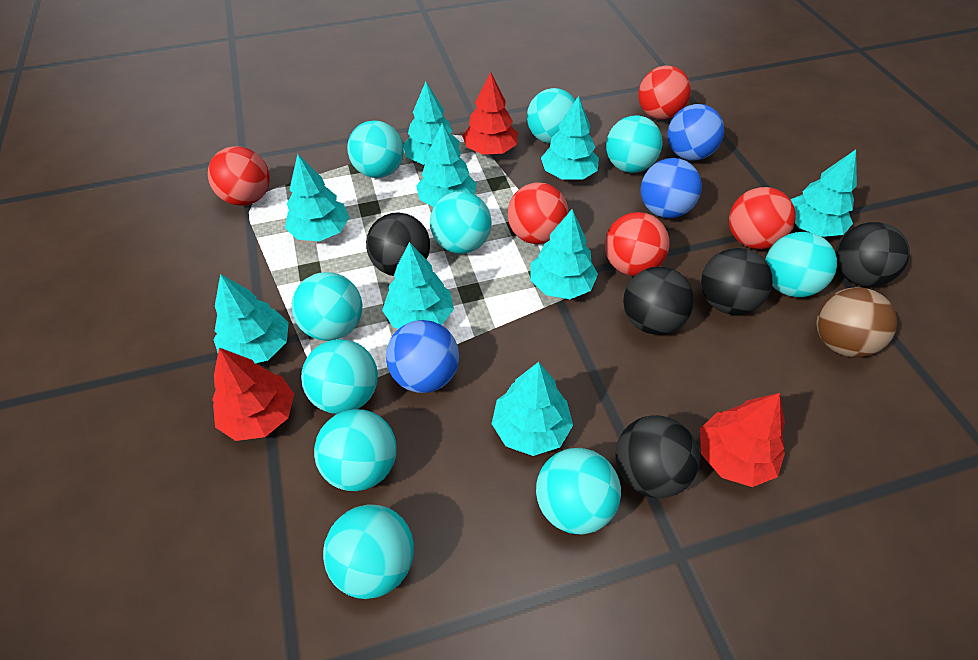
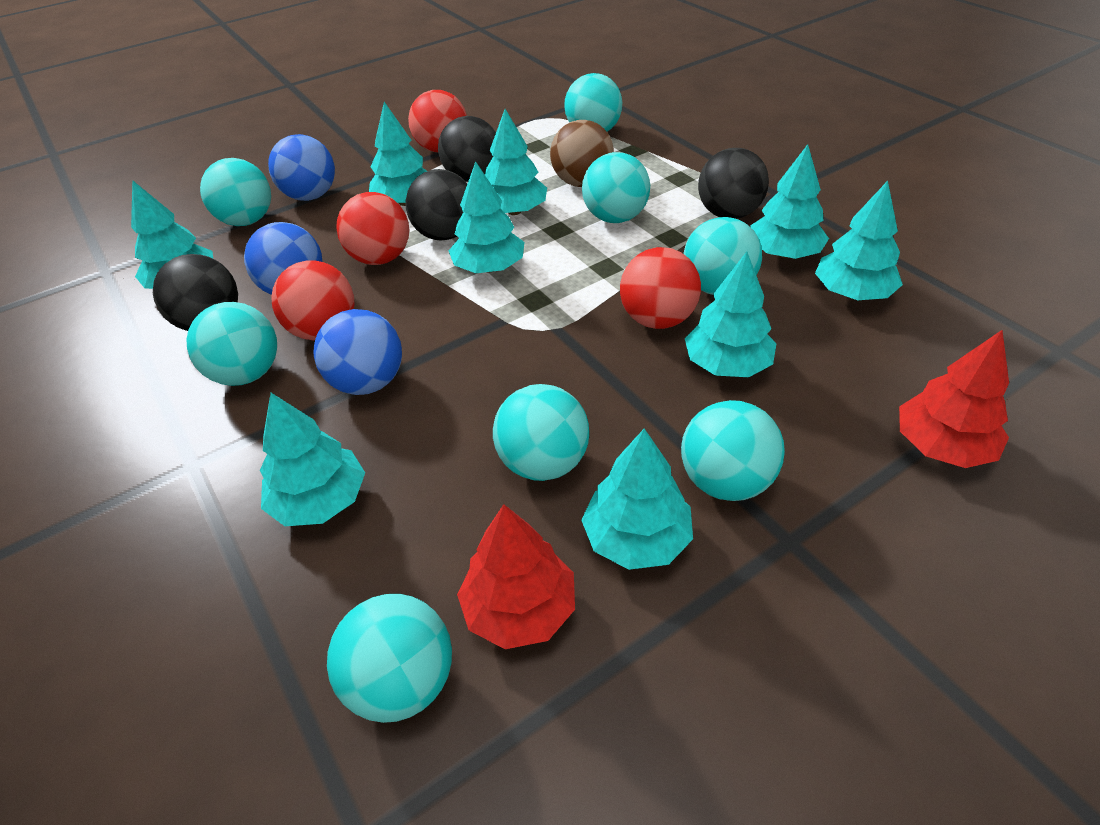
black ball: [366,212,430,276] [616,415,700,498] [623,266,694,335] [701,248,773,315] [835,222,910,287] = 5 -> [153,254,238,331] [405,169,467,240] [438,116,496,182] [698,148,769,219] = 4
red ball: [208,146,270,206] [507,182,568,244] [605,212,670,276] [638,65,691,120] [729,187,796,249] = 5 -> [271,260,354,340] [336,192,409,265] [408,90,467,152] [620,247,701,329] = 4
red tree: [212,348,294,441] [462,72,518,155] [700,393,785,487] = 3 -> [457,504,575,649] [899,330,1009,468] = 2
turquoise ball: [292,272,362,341] [301,339,378,414] [314,409,397,491] [323,504,414,599] [347,120,404,178] [430,191,492,254] [527,88,575,143] [536,448,621,535] [606,115,662,173] [765,232,837,297] = 10 -> [186,302,277,386] [200,158,271,226] [327,594,452,723] [493,384,589,481] [564,73,622,132] [582,152,650,223] [681,400,785,501] [683,217,762,295] = 8

